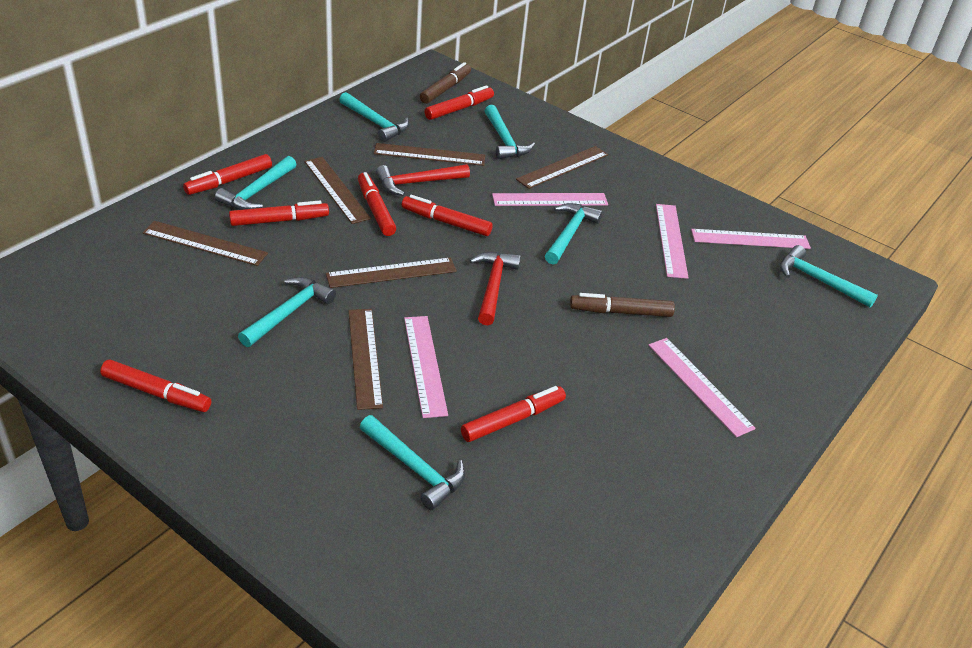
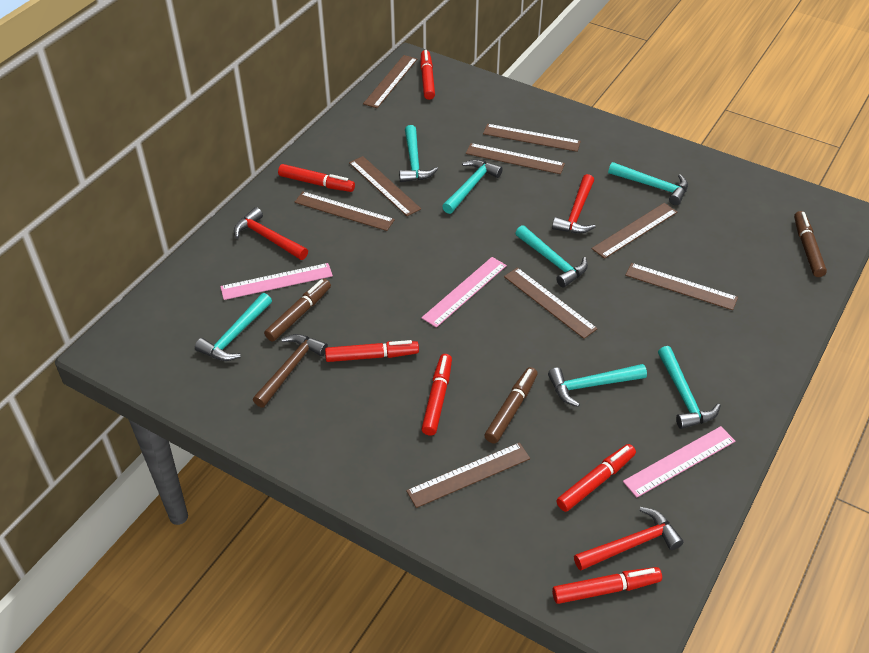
brown hammer: none = 0 -> [253,334,328,408] = 1
brown marker: [420,62,471,104] [570,293,675,317] = 2 -> [264,279,331,341] [484,367,538,444] [794,211,827,277] = 3
brown ruler: [142,221,268,266] [304,157,371,224] [326,257,457,288] [348,309,383,410] [374,143,485,166] [516,146,608,189] = 6 -> [294,191,395,231] [349,156,421,216] [363,55,417,108] [406,442,530,508] [466,143,565,174] [483,124,581,152] [504,267,598,339] [592,203,677,259] [625,263,738,310] = 9
pink ruler: [404,316,448,418] [492,193,608,206] [648,338,756,437] [656,204,689,279] [691,229,811,249] = 5 -> [220,263,333,300] [422,257,507,328] [623,426,735,498] = 3
red hammer: [376,164,470,196] [469,252,521,325] = 2 -> [234,207,308,260] [552,174,596,233] [574,507,684,571] = 3
red marker: [100,360,211,412] [183,154,272,195] [229,201,329,226] [358,172,396,236] [402,195,493,236] [424,85,494,120] [461,386,566,442] = 7 -> [278,164,355,192] [325,340,419,362] [420,50,435,100] [422,354,452,436] [552,567,662,604] [556,444,636,512] = 6

